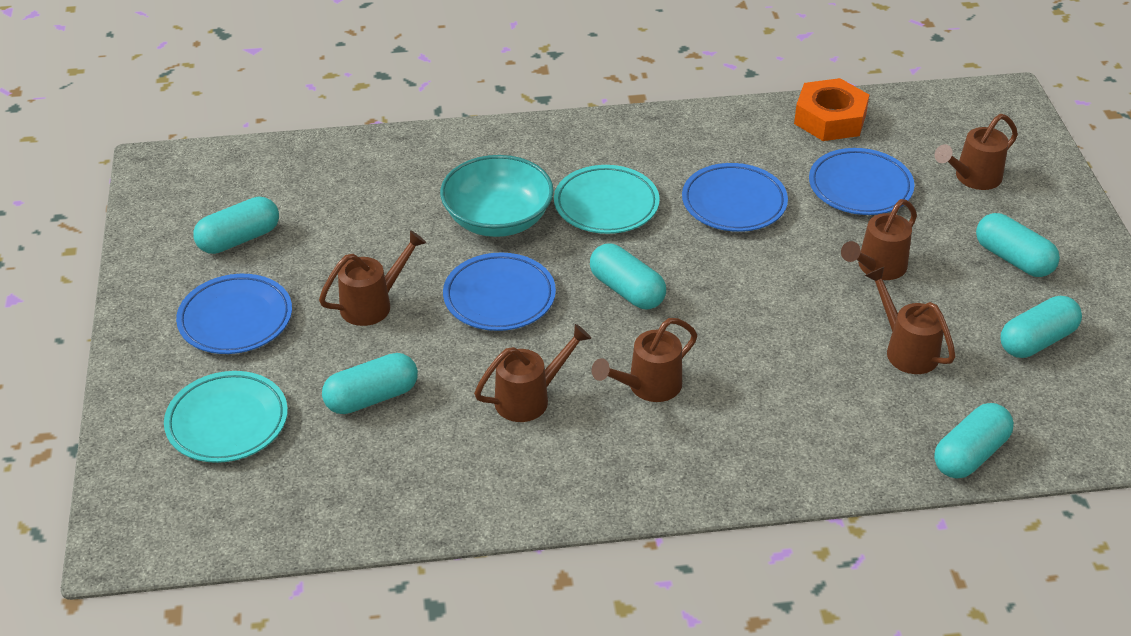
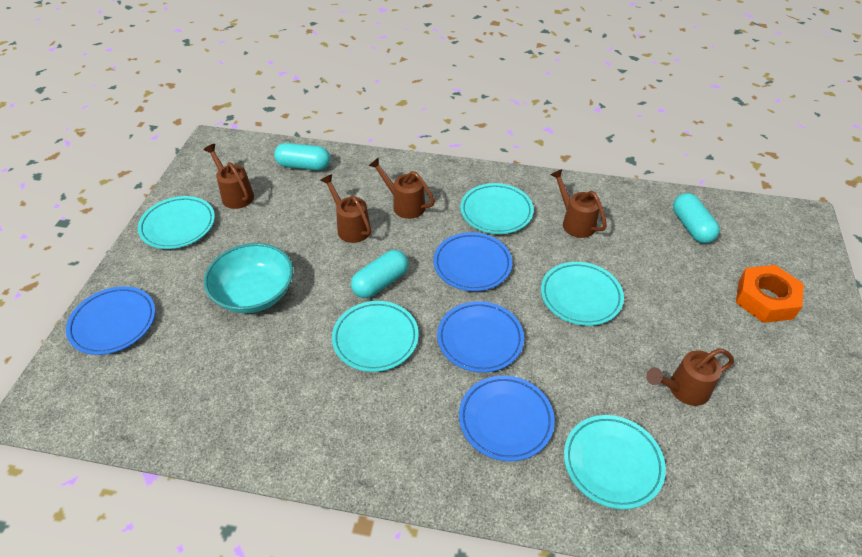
brown watering can: [319,230,426,326] [474,324,591,422] [592,318,697,402] [841,199,917,280] [865,267,956,374] [935,114,1018,190] = 6 -> [203,144,254,209] [320,174,371,243] [368,157,435,219] [550,169,607,238] [646,348,734,406] = 5
turquoise capsule: [193,196,279,254] [322,353,418,414] [590,243,666,309] [934,403,1014,479] [976,213,1060,277] [1000,296,1082,358] = 6 -> [274,143,330,171] [351,250,408,298] [673,193,720,243] = 3
turquoise plate: [164,371,288,463] [554,165,660,234] = 2 -> [138,196,215,249] [332,301,419,372] [460,183,534,234] [541,262,624,326] [564,415,666,509] = 5

